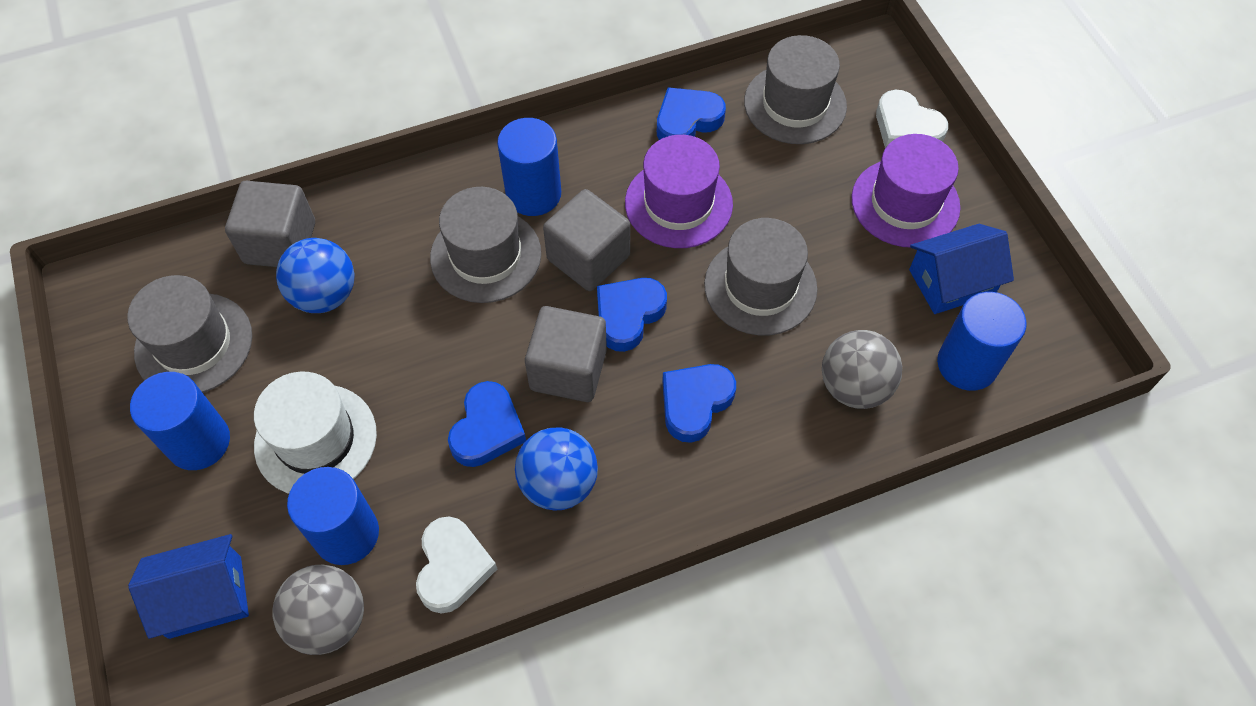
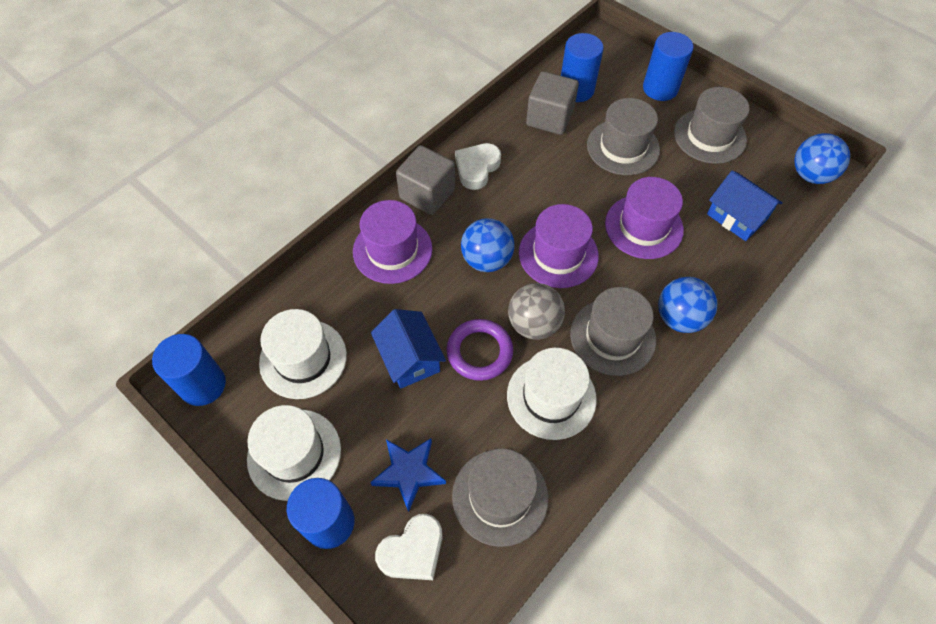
blue ball: [276,238,355,313] [515,427,598,511] = 2 -> [461,218,514,272] [658,277,717,333] [794,133,850,184] = 3
blue heart: [448,381,526,467] [597,278,667,352] [657,87,726,140] [662,364,736,443] = 4 -> none = 0
blue star: none = 0 -> [370,438,446,512] = 1
grey ball: [273,565,364,655] [822,330,902,409] = 2 -> [508,283,565,340] = 1
grey cube: [225,181,315,267] [525,306,607,402] [543,189,630,291] = 3 -> [396,145,455,215] [526,71,579,135] = 2
purple hat: [625,135,733,248] [851,134,961,247] = 2 -> [353,200,432,284] [519,204,599,288] [605,177,684,259] = 3
purple ring: none = 0 -> [447,319,513,381] = 1
white hat: [254,371,377,494] = 1 -> [247,405,341,501] [259,309,347,399] [507,348,597,440] = 3

